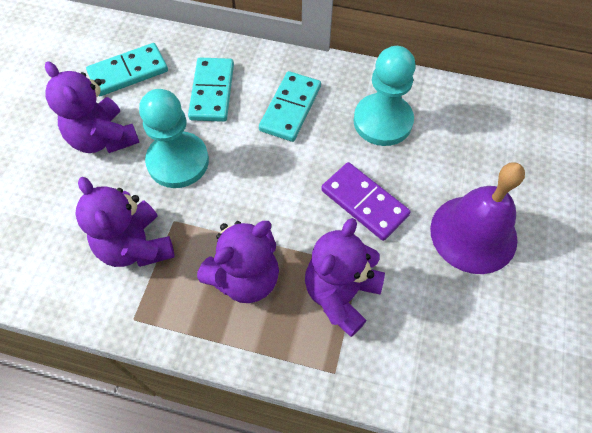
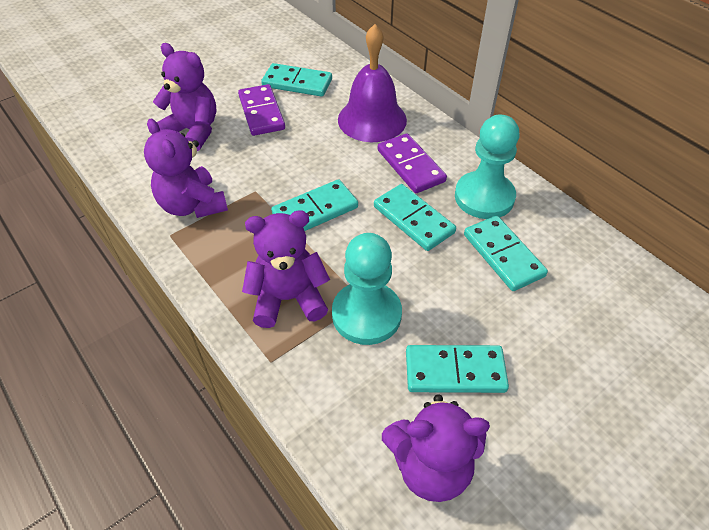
purple domino: [321,162,411,241] = 1 -> [238,84,285,136] [378,133,447,193] = 2
turquoise domino: [86,43,168,96] [188,58,234,122] [259,71,321,142] = 3 -> [261,63,332,97] [271,179,358,231] [374,184,456,251] [406,345,509,393] [464,216,548,291] = 5

